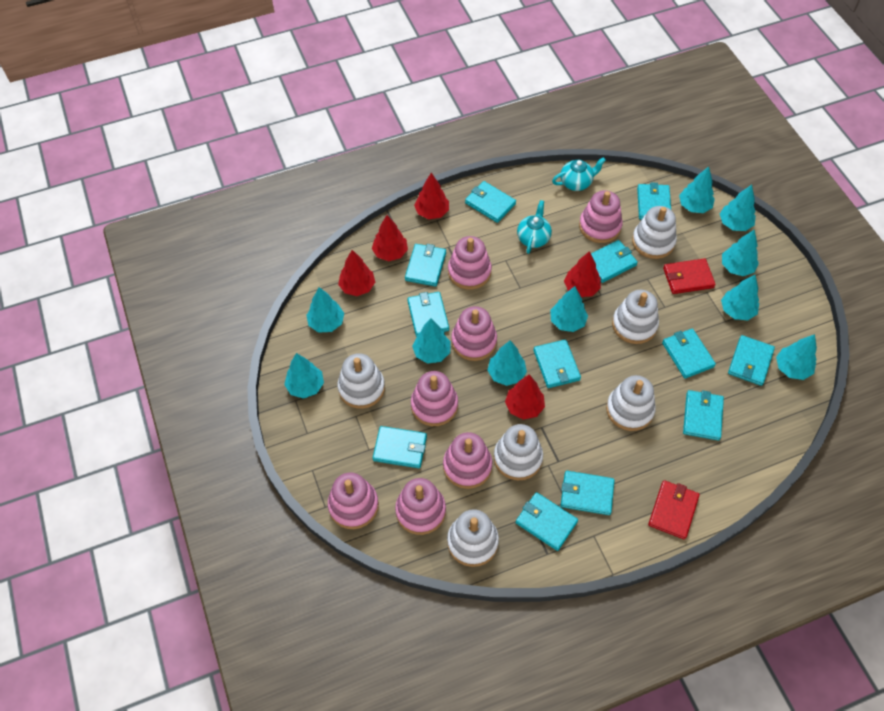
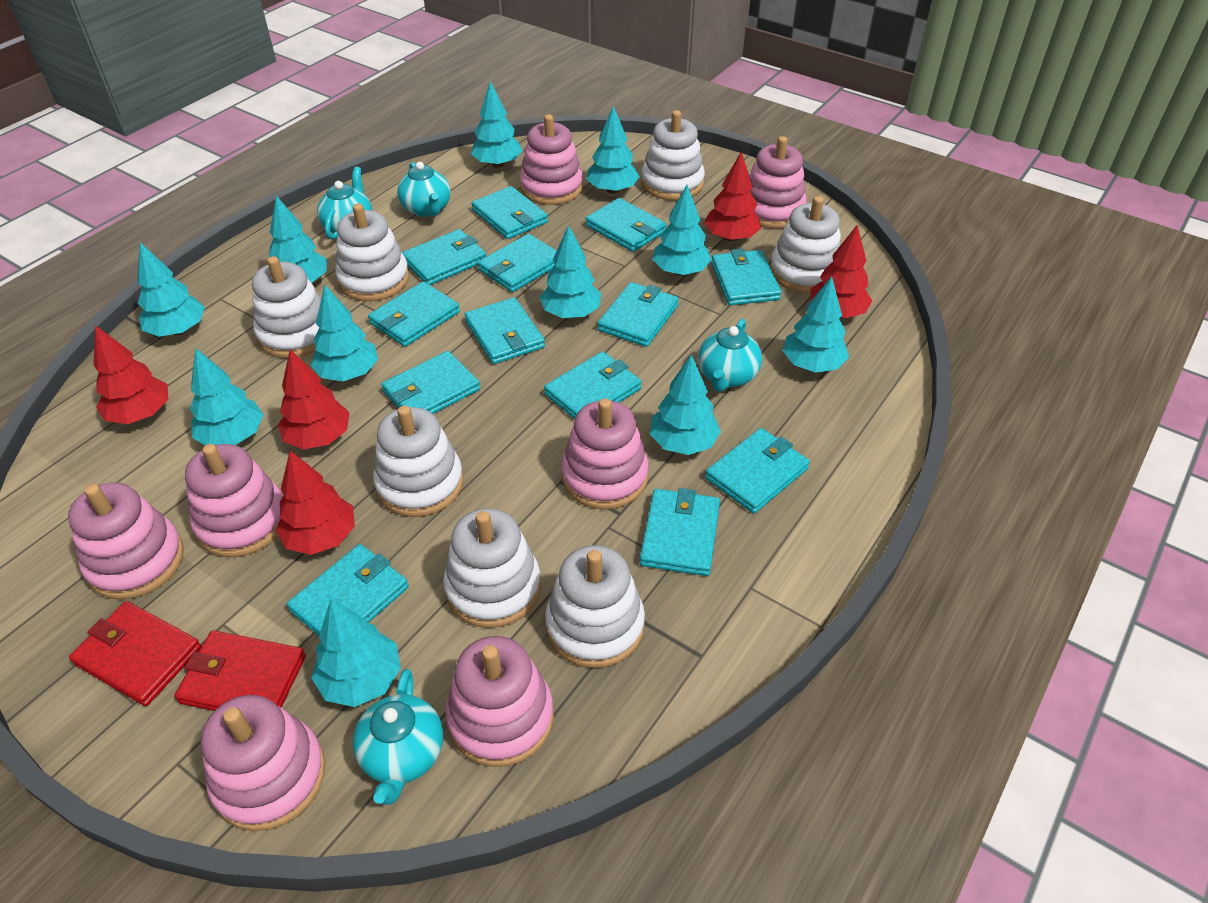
turquoise teapot: [517,200,552,254] [552,157,606,191] = 2 -> [317,167,372,240] [353,669,443,805] [397,162,450,217] [698,319,762,392] = 4
turquoise tree: [284,353,324,399] [307,287,344,333] [412,318,451,363] [487,340,527,386] [550,286,588,332] [679,166,715,213] [720,185,756,231] [721,275,759,320] [722,229,759,276] [776,334,817,380] = 10 -> [138,242,205,337] [190,348,264,445] [269,196,327,283] [311,285,378,381] [312,599,401,707] [471,81,523,168] [540,225,601,318] [587,106,640,194] [650,354,721,455] [652,185,712,276] [782,276,849,373] = 11
turquoise wallet: [373,426,427,468] [405,244,446,287] [407,292,449,337] [465,181,516,223] [516,492,578,551] [533,339,581,388] [561,471,615,515] [591,240,638,283] [637,183,671,220] [662,329,716,379] [683,390,724,441] [728,335,775,386] = 12 -> [287,544,409,636] [368,282,460,347] [381,351,480,414] [402,229,486,285] [464,297,545,364] [472,186,548,239] [478,234,556,292] [544,351,642,419] [586,198,667,252] [597,282,679,347] [640,488,720,576] [705,428,810,513] [711,249,782,305] = 13
white stacking toy: [338,353,385,409] [447,509,499,567] [494,424,543,481] [606,375,656,431] [612,290,659,344] [632,206,677,259] = 6 -> [252,256,321,358] [335,203,409,301] [373,406,463,517] [443,508,541,628] [545,545,645,668] [641,110,705,200] [770,196,841,293] = 7

